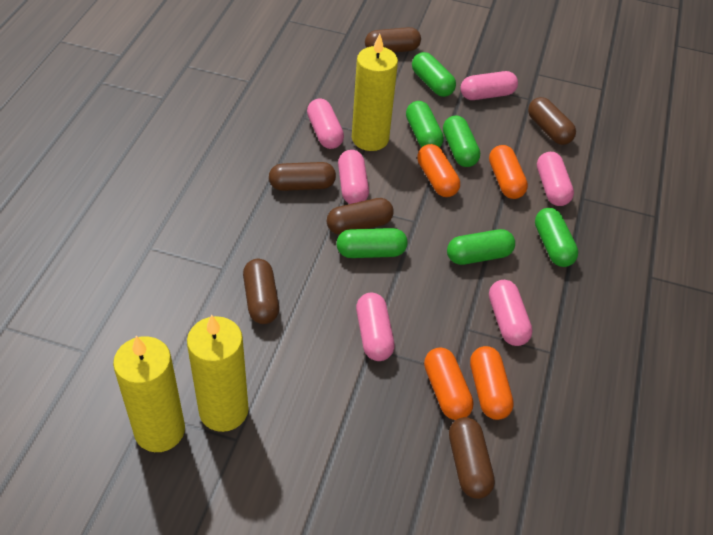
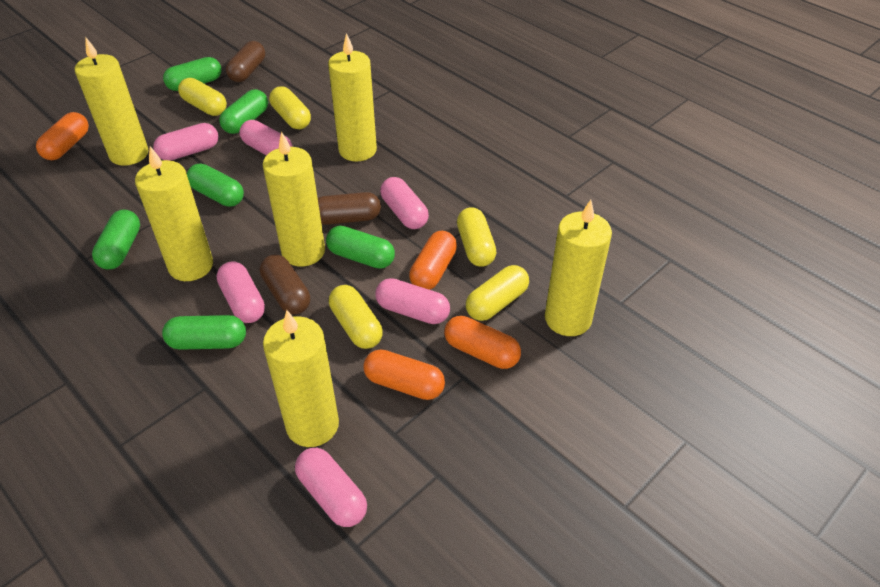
brown capsule: [243,259,279,324] [269,162,336,191] [327,198,394,235] [365,27,421,53] [449,417,495,499] [528,97,576,145] = 6 -> [226,41,265,82] [260,254,310,315] [318,192,381,225] = 3
yellow candle: [113,336,185,452] [187,315,249,432] [352,34,398,151] = 3 -> [75,38,148,166] [135,146,213,281] [263,131,325,266] [263,310,339,447] [328,33,377,161] [545,200,612,336] = 6
yellow capsule: none = 0 -> [178,78,227,116] [269,86,311,129] [329,285,383,349] [457,207,497,267] [466,265,529,321] = 5

